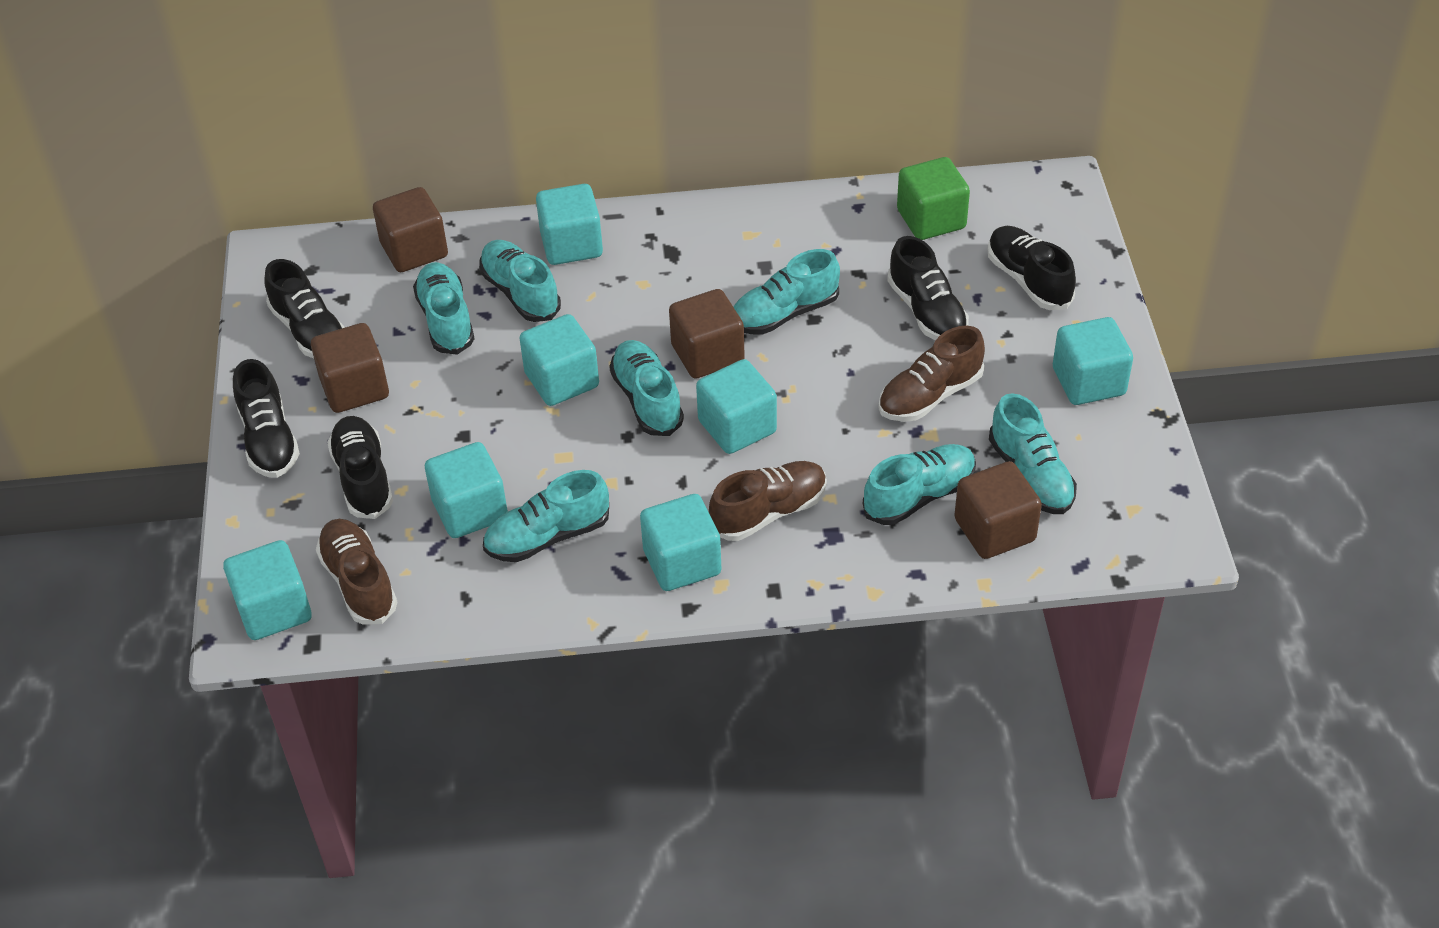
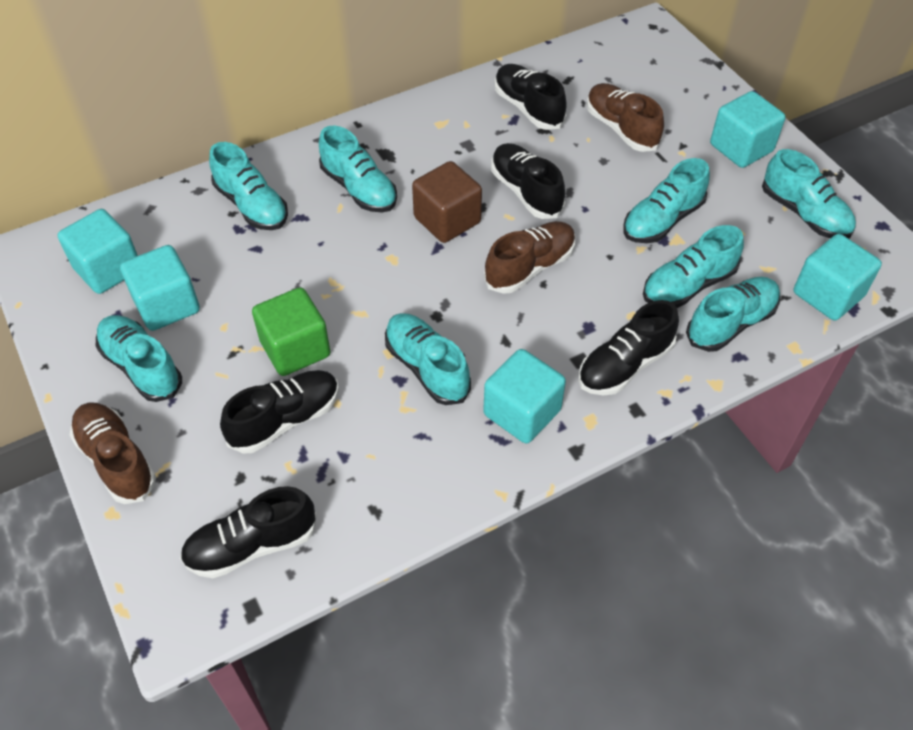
brown cube: [311,323,389,413] [373,187,448,272] [669,289,745,379] [954,461,1042,559] = 4 -> [412,161,482,243] = 1
turquoise cube: [223,540,312,640] [425,442,508,538] [519,314,599,406] [536,184,603,265] [640,494,722,591] [696,359,777,454] [1053,317,1133,405] = 7 -> [58,209,138,294] [120,245,200,331] [483,349,566,443] [710,91,785,168] [794,234,882,320] = 5
turquoise shoe: [413,262,474,355] [479,240,561,322] [483,470,609,562] [609,340,684,436] [734,249,840,334] [863,444,976,525] [989,393,1077,514] = 7 -> [96,315,182,402] [209,142,288,230] [319,126,397,212] [385,313,471,405] [623,158,710,243] [643,225,744,308] [686,277,780,352] [762,149,856,239] = 8

